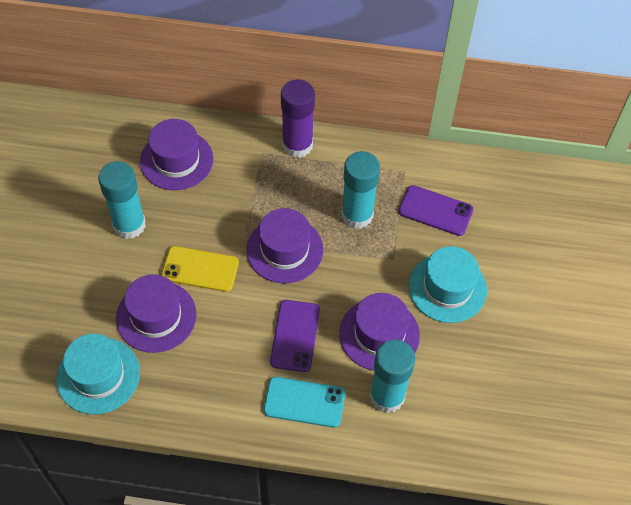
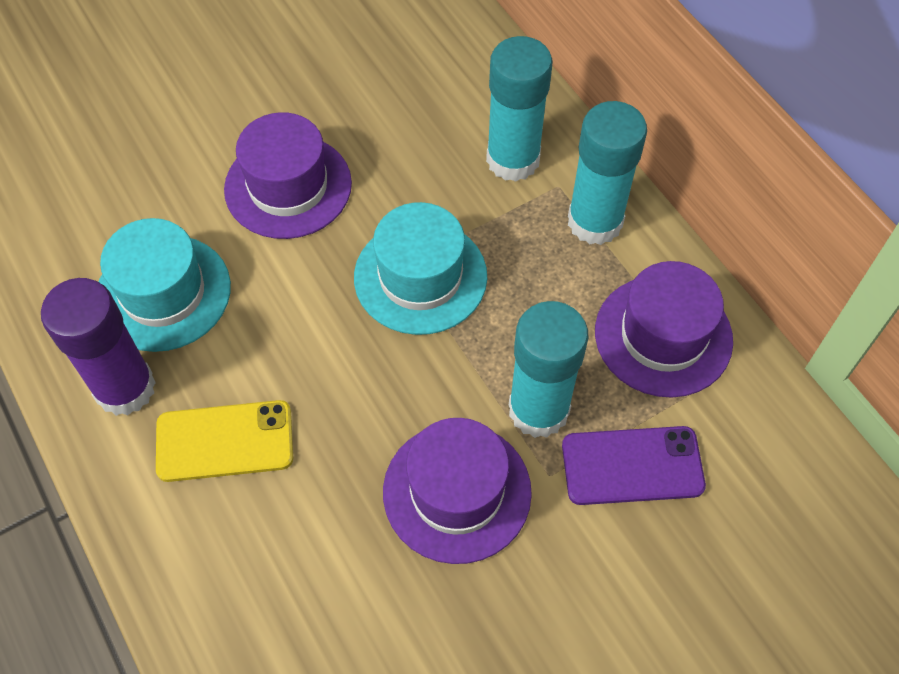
purple hat: [116,274,197,353] [140,119,213,190] [246,208,323,284] [339,293,420,371] = 4 -> [224,112,352,239] [383,418,532,564] [595,261,733,397] = 3
purple phone: [270,300,320,372] [398,185,473,236] = 2 -> [562,426,706,505] = 1
turquoise phone: [264,377,345,428] = 1 -> none = 0

